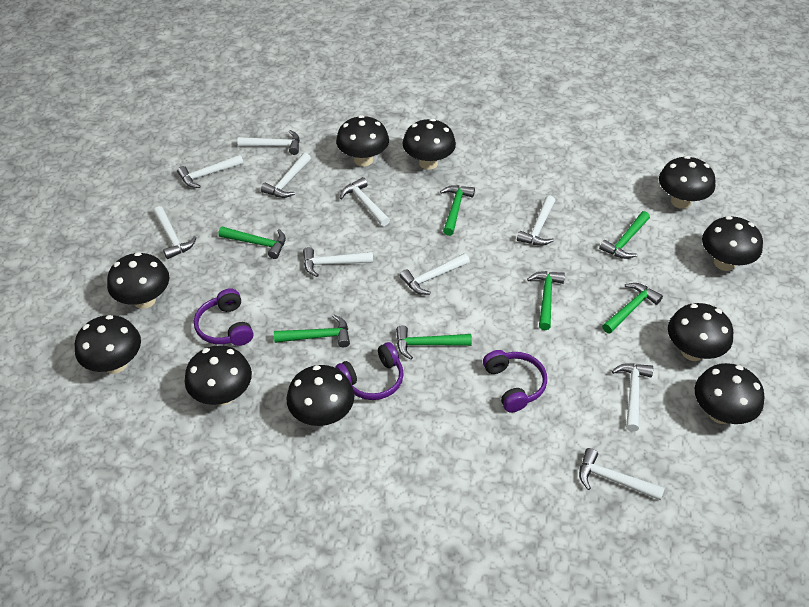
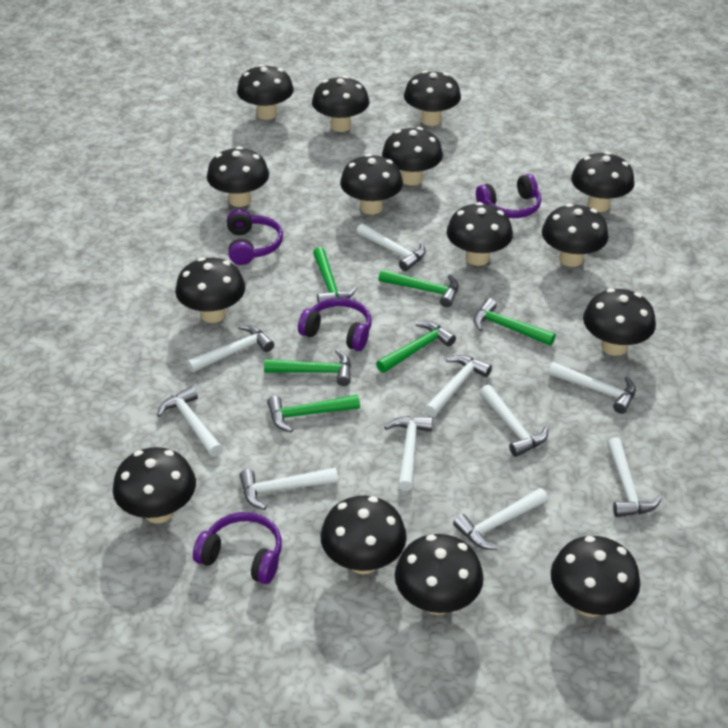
black mushroom: [74,315,141,374] [107,252,169,309] [185,345,252,405] [286,365,354,426] [336,115,389,167] [403,119,456,170] [659,156,716,209] [668,303,733,361] [695,363,765,424] [702,216,763,271] = 10 -> [113,447,196,523] [175,257,245,323] [207,146,269,207] [237,64,294,120] [312,76,369,132] [320,496,407,574] [340,154,403,214] [382,127,443,186] [395,534,484,615] [404,70,461,126] [447,202,513,266] [542,204,609,267] [551,536,640,617] [571,152,635,212] [583,288,656,356] = 15
green hammer: [218,227,286,259] [274,315,350,347] [396,325,472,360] [440,185,475,236] [527,271,565,330] [599,211,650,259] [602,283,663,334] = 7 -> [264,350,351,386] [267,395,360,432] [313,247,357,303] [376,321,456,373] [379,269,459,307] [473,298,556,346] = 6
purple headphones: [194,289,253,346] [335,342,404,400] [483,350,547,412] = 3 -> [193,512,282,584] [227,209,283,265] [298,297,371,351] [476,174,542,218] = 4

